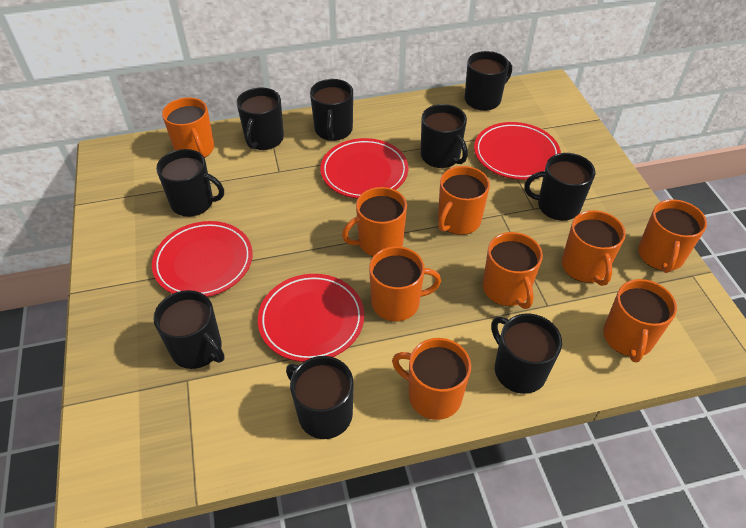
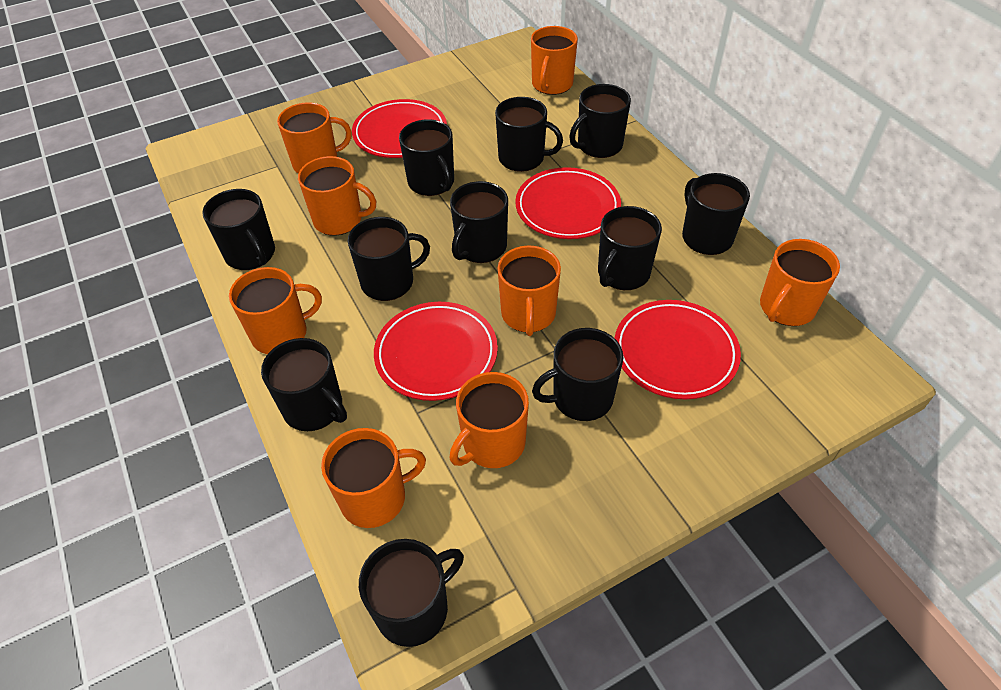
black mug: [153,290,225,369] [156,149,224,217] [237,87,284,150] [286,356,354,439] [310,79,353,141] [421,104,468,168] [465,51,512,111] [491,313,562,394] [524,153,595,221] = 9 -> [202,189,275,270] [261,338,347,431] [348,217,430,301] [359,539,464,647] [399,119,454,196] [450,181,508,263] [495,97,563,172] [532,328,623,421] [569,84,631,158] [598,206,662,290] [682,173,750,255] = 11
orange mug: [162,97,214,158] [342,187,407,256] [369,246,441,321] [392,338,471,420] [438,166,490,235] [483,232,543,309] [562,210,626,286] [603,279,677,362] [638,199,707,273] = 9 -> [229,267,322,354] [277,102,352,174] [298,156,376,236] [321,428,426,528] [449,372,529,468] [498,245,561,336] [531,26,578,95] [760,239,840,326] = 8

